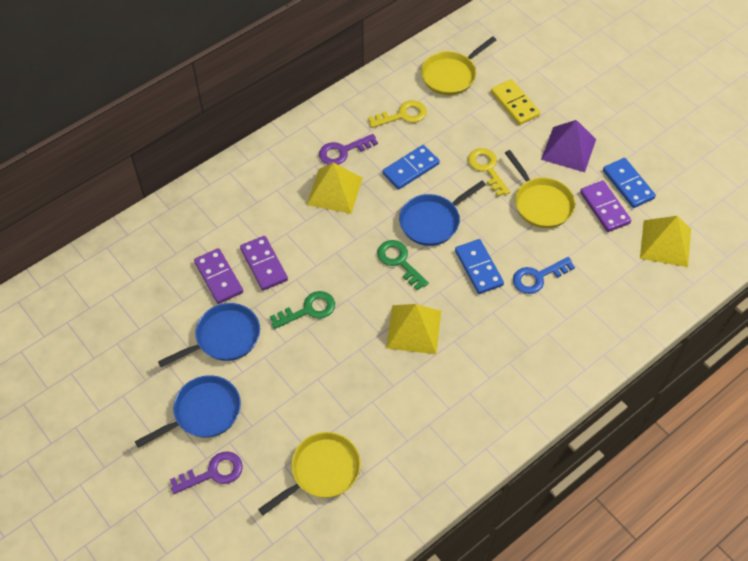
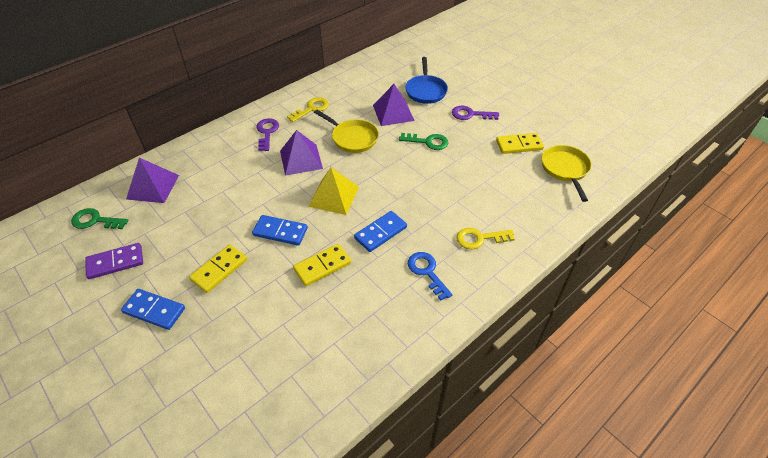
blue pan: [135,375,241,448] [158,303,260,367] [399,181,486,246] = 3 -> [405,57,448,104] = 1
purple domino: [194,248,243,304] [240,236,288,291] [580,181,631,232] = 3 -> [85,243,143,279] = 1
purple pyramid: [541,120,596,172] = 1 -> [126,158,179,203] [280,130,323,176] [373,84,415,126] = 3
yellow domino: [491,79,540,125] = 1 -> [189,244,247,293] [293,244,351,286] [496,133,544,154] = 3
yellow pan: [258,432,361,515] [421,36,496,95] [505,150,575,228] = 3 -> [314,110,379,153] [541,145,592,202] = 2
yellow pyramid: [307,162,363,214] [386,304,441,354] [640,216,691,267] = 3 -> [308,167,359,215] = 1

